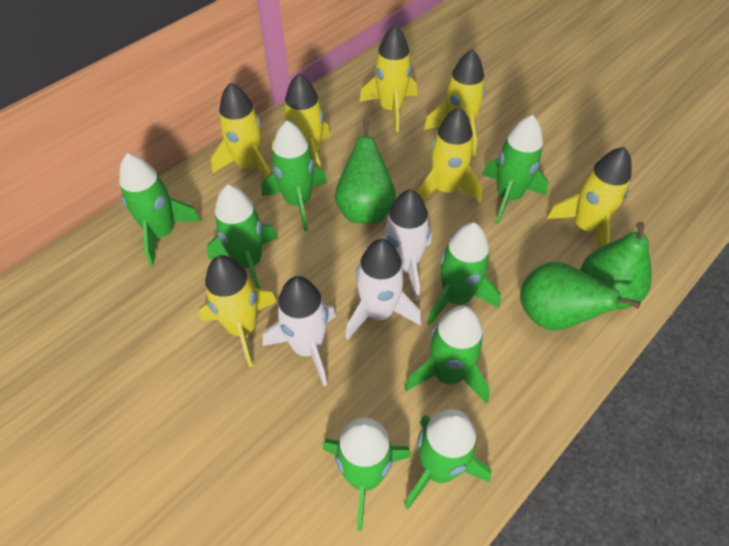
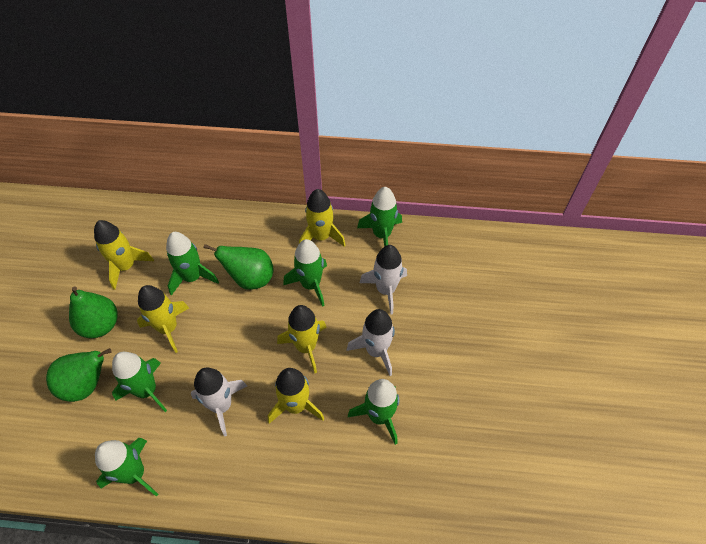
green rocket: [119,153,201,266] [207,184,278,289] [261,121,327,231] [323,417,411,531] [404,409,492,509] [405,305,490,404] [427,223,501,325] [482,115,548,224] = 8 -> [95,438,159,497] [112,352,167,412] [166,232,219,295] [283,239,327,307] [348,379,399,445] [357,187,402,247] = 6
yellow rocket: [199,255,277,367] [211,82,270,178] [272,73,330,169] [359,25,417,132] [417,107,482,203] [424,49,485,156] [546,147,632,248] = 7 -> [94,220,154,290] [137,285,189,353] [268,368,324,424] [277,305,326,373] [299,189,345,247] = 5

